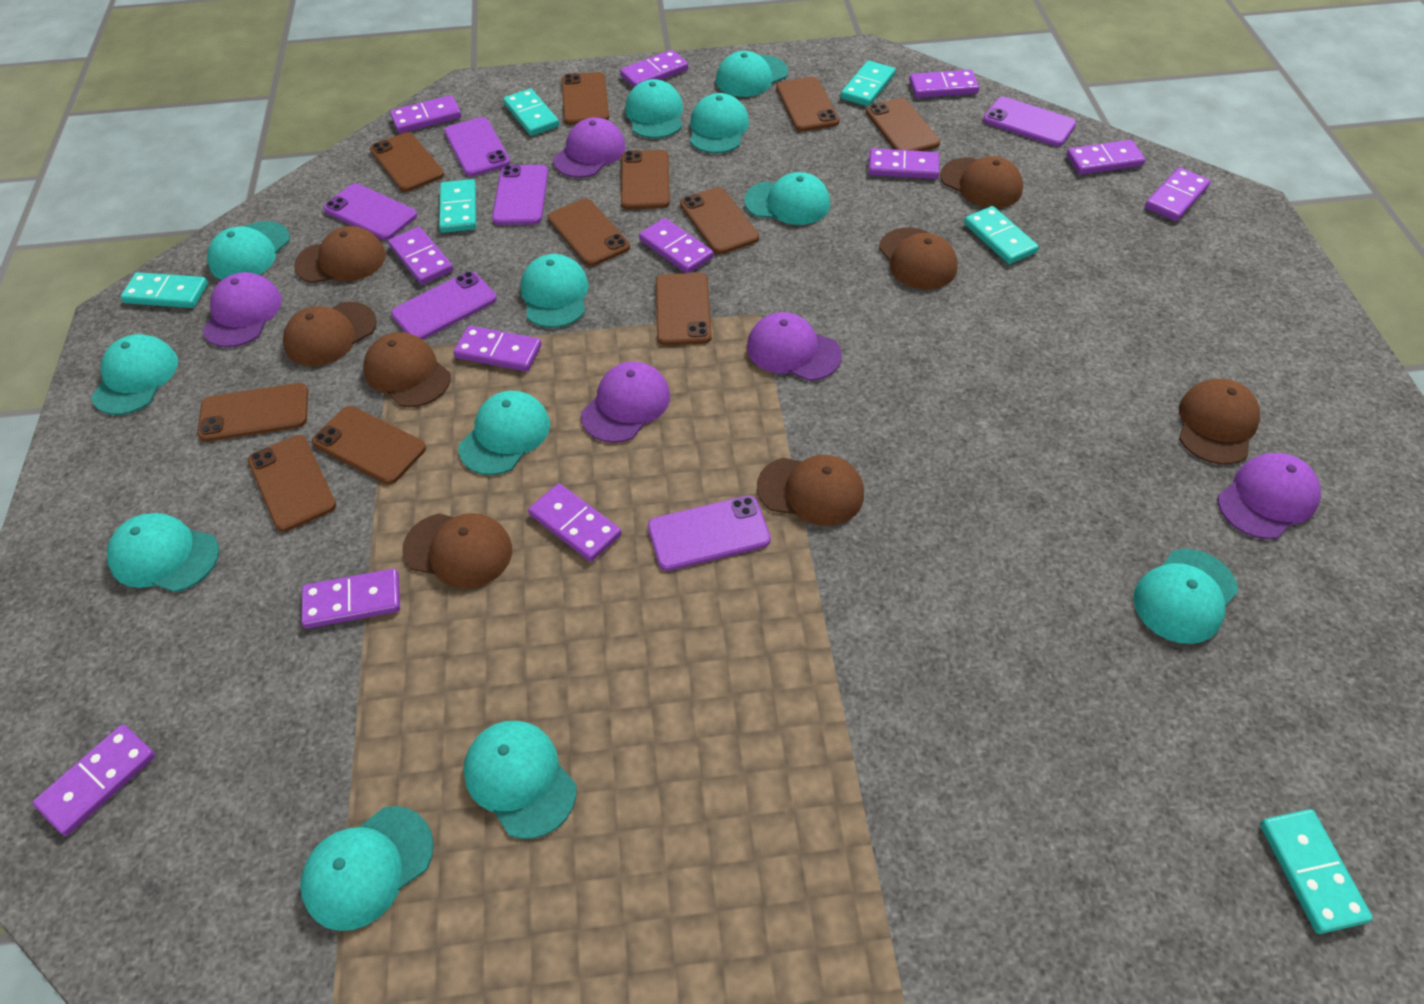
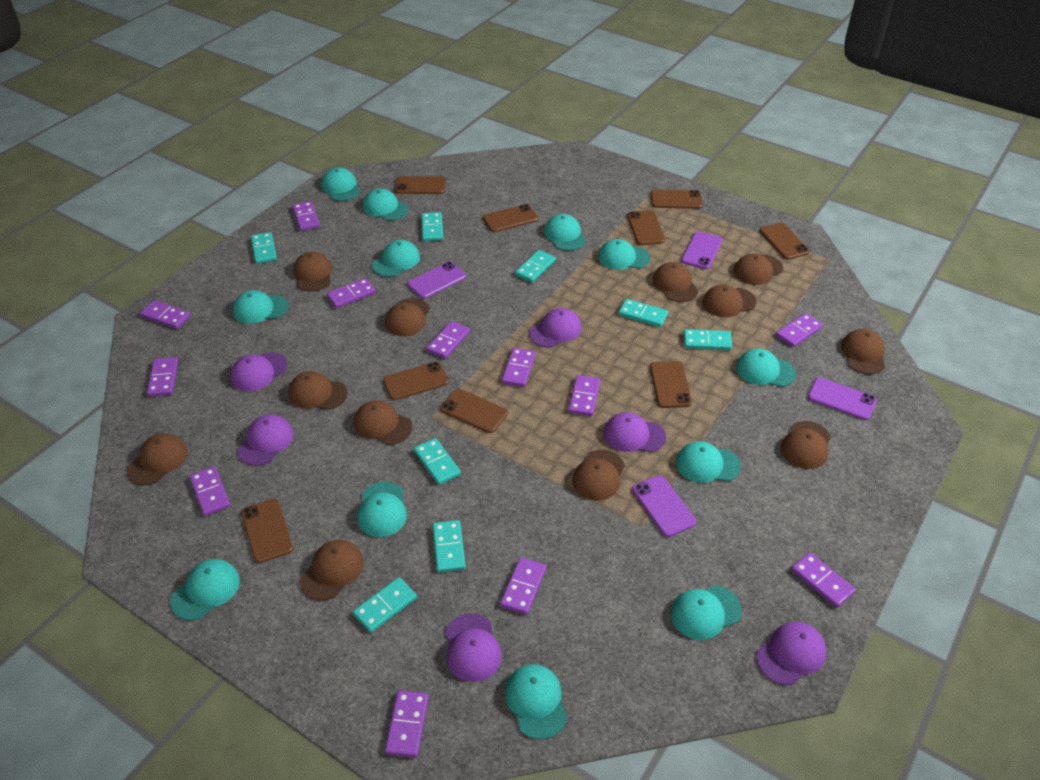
brown cap: [283,302,377,367] [294,226,386,283] [363,332,451,407] [402,513,512,589] [757,455,864,526] [879,228,958,290] [940,156,1023,208] [1179,379,1260,465] = 8 -> [127,433,188,485] [288,371,348,410] [293,252,332,292] [300,540,364,601] [354,400,412,445] [385,298,430,336] [572,450,625,501] [652,262,698,302] [702,284,756,318] [734,254,783,285] [781,421,831,469] [841,329,885,374] = 12
brown phone: [197,383,308,442] [248,435,336,532] [312,406,426,485] [370,132,444,192] [548,199,630,266] [561,72,609,125] [621,150,670,210] [656,272,712,346] [680,187,759,254] [776,77,839,132] [866,98,940,151] = 11 -> [241,499,293,563] [383,362,449,400] [395,176,446,194] [440,389,508,433] [483,204,538,232] [627,210,665,245] [650,361,692,408] [651,190,703,209] [760,222,810,260] = 9
purple cap: [202,272,282,347] [553,117,626,178] [581,361,670,443] [747,312,842,381] [1218,453,1321,539] = 5 -> [230,352,288,391] [237,414,294,466] [446,613,502,682] [529,308,582,348] [604,412,666,452] [757,622,826,685] = 6
purple phone: [323,183,417,240] [391,271,497,340] [444,117,510,177] [492,165,548,225] [648,496,771,571] [983,97,1076,146] = 6 -> [407,262,466,299] [632,475,696,537] [681,231,722,269] [808,377,877,420] = 4
turquoise domino: [120,272,208,308] [439,179,476,233] [503,88,559,136] [841,61,895,106] [964,206,1039,264] [1260,809,1373,934] = 6 -> [251,232,277,264] [353,577,417,633] [414,438,461,485] [421,212,443,241] [432,520,466,573] [515,250,556,283] [619,299,668,327] [684,329,732,350] = 8

